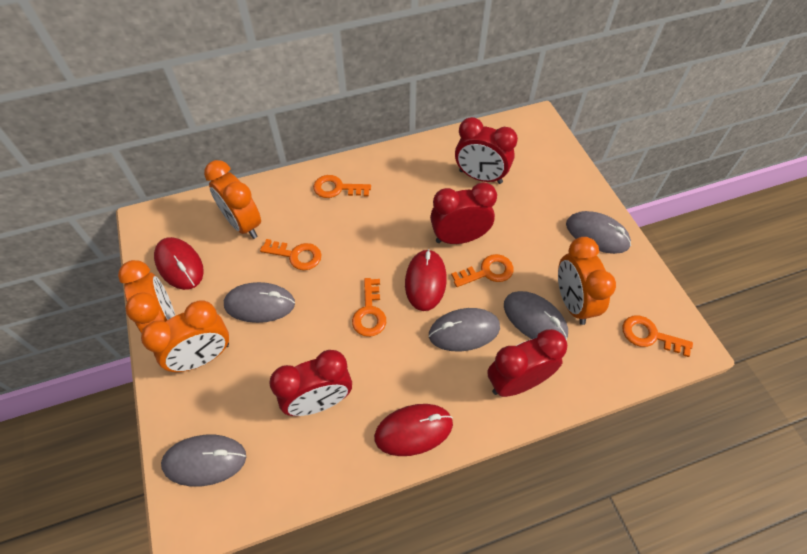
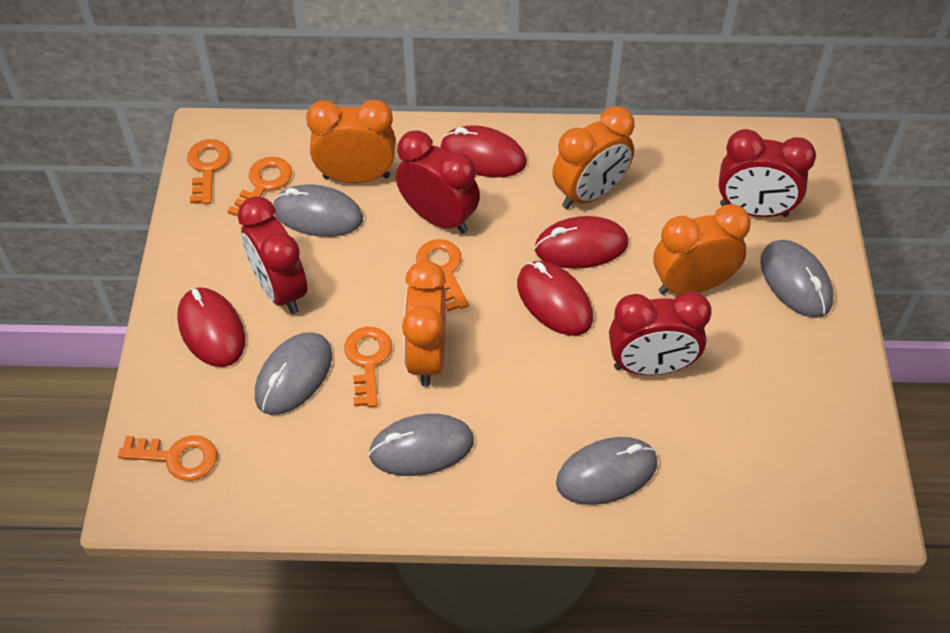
red mouse: [154,237,204,290] [374,404,453,456] [405,249,447,311] = 3 -> [177,287,245,367] [440,125,527,177] [517,261,593,336] [534,216,628,269] = 4

